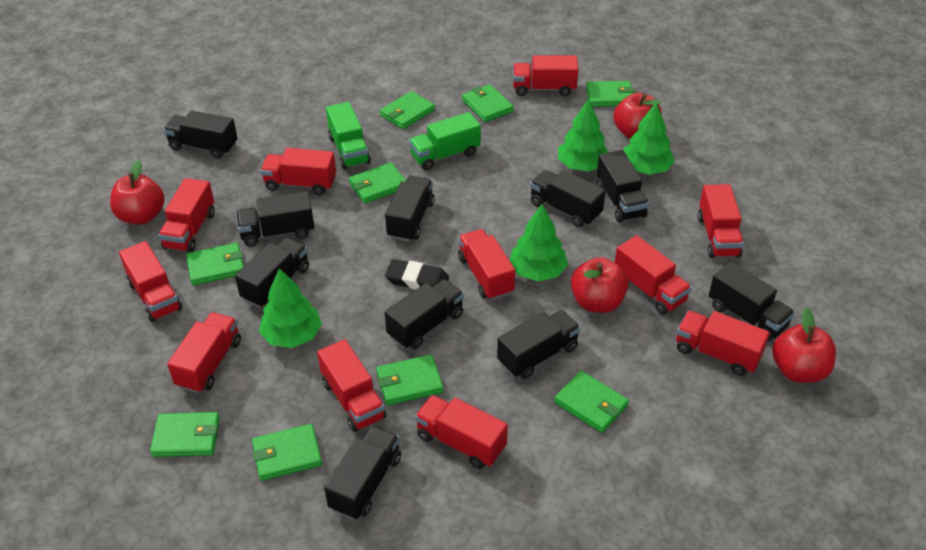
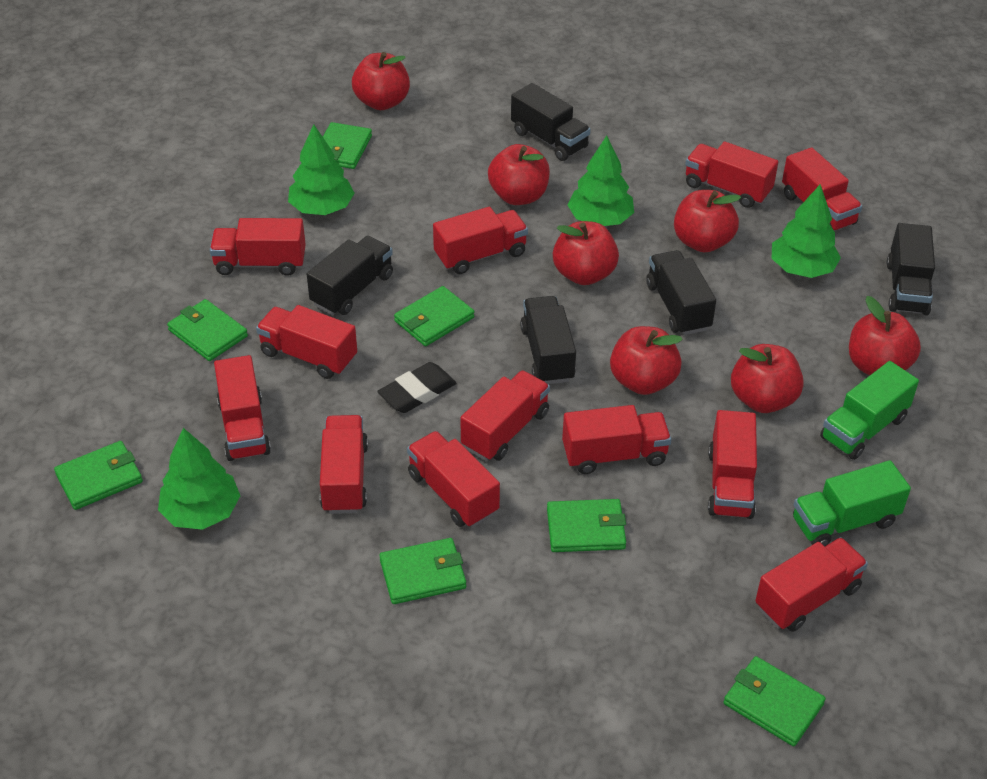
black truck: [164,111,237,159] [235,238,309,308] [236,191,314,247] [324,426,401,520] [385,176,435,242] [385,279,464,349] [497,310,581,379] [530,170,606,227] [597,150,649,223] [709,262,795,342] = 10 -> [307,236,393,315] [511,83,591,161] [520,296,576,384] [646,250,716,335] [887,223,935,315] = 5
green wallet: [150,412,220,457] [186,243,244,285] [252,424,322,481] [349,162,406,203] [376,355,443,405] [380,91,435,129] [462,84,514,122] [554,371,629,433] [586,81,634,107] = 9 -> [54,441,143,510] [167,299,248,361] [323,122,372,169] [379,538,466,604] [394,286,474,346] [547,499,626,552] [723,656,826,747] = 7
red apple: [110,159,165,225] [571,257,629,313] [613,93,662,139] [772,308,836,383] = 4 -> [352,52,410,110] [488,144,550,205] [553,221,619,285] [610,326,683,395] [674,190,741,253] [731,344,804,413] [849,296,921,375] = 7
red truck: [119,241,182,322] [158,178,215,253] [167,312,241,393] [260,148,336,195] [317,339,386,432] [415,395,508,469] [458,229,515,300] [513,55,578,96] [615,235,692,315] [676,311,770,376] [698,184,744,258] = 11 -> [210,218,306,276] [214,355,271,461] [256,305,357,379] [320,415,368,514] [407,431,500,527] [433,207,528,274] [460,370,550,461] [562,405,671,474] [685,141,778,208] [708,410,757,519] [755,537,868,632] [782,147,862,231] = 12

